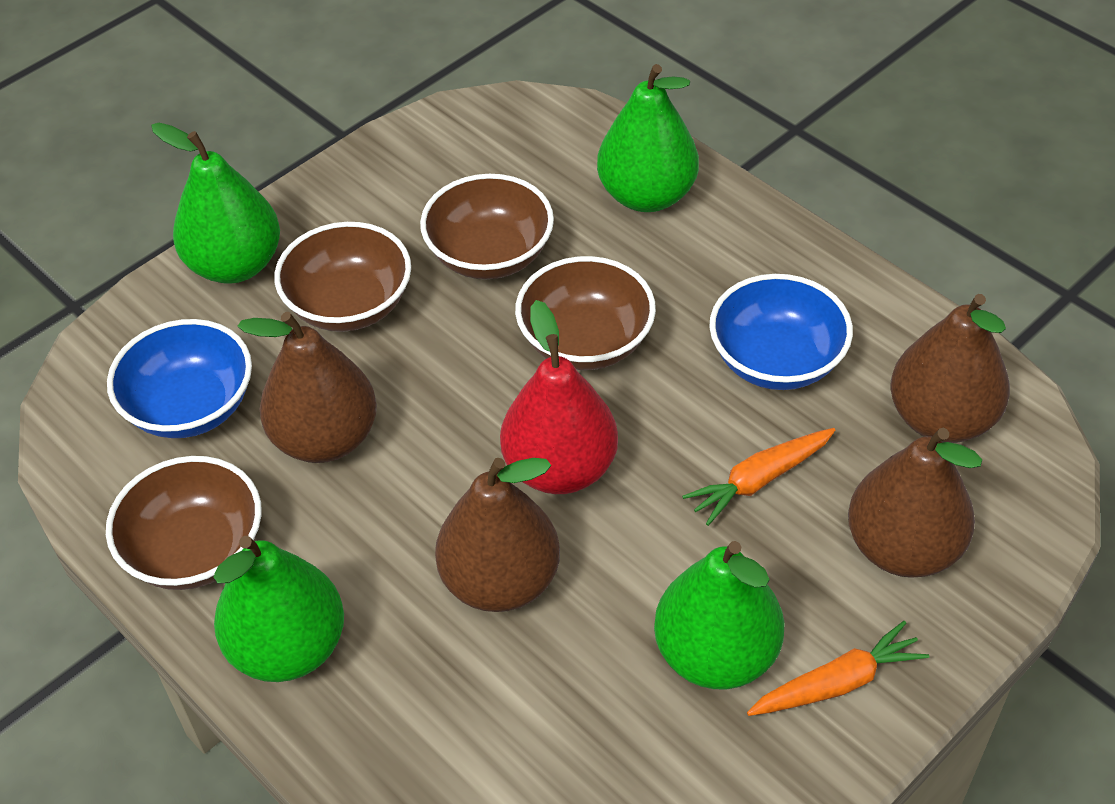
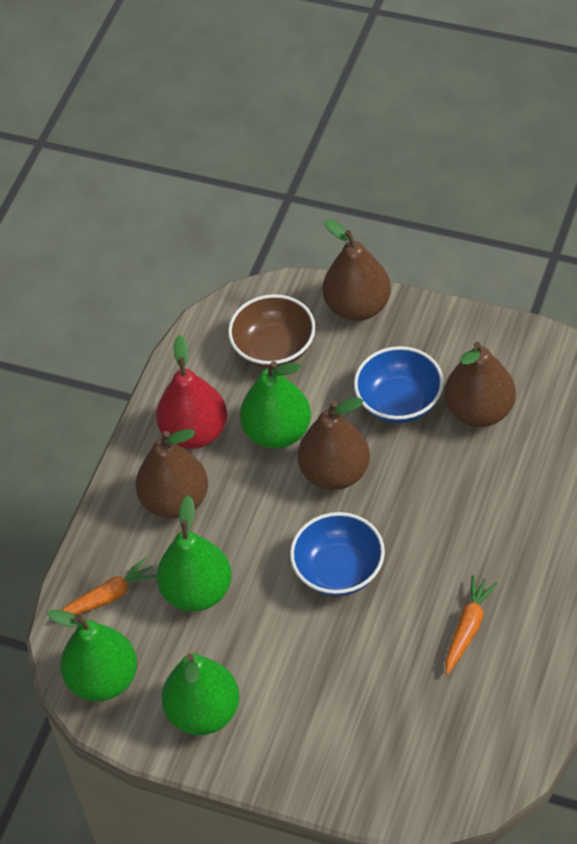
brown bowl: [106,456,262,590] [274,222,411,332] [420,174,554,279] [515,256,656,370] = 4 -> [228,294,315,368] = 1

